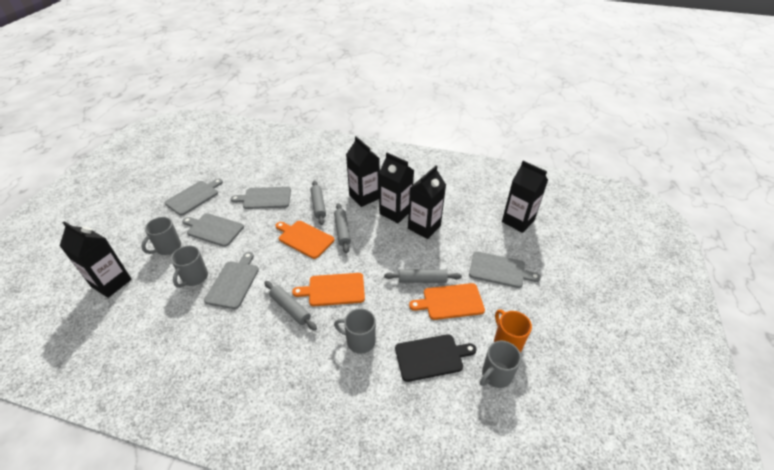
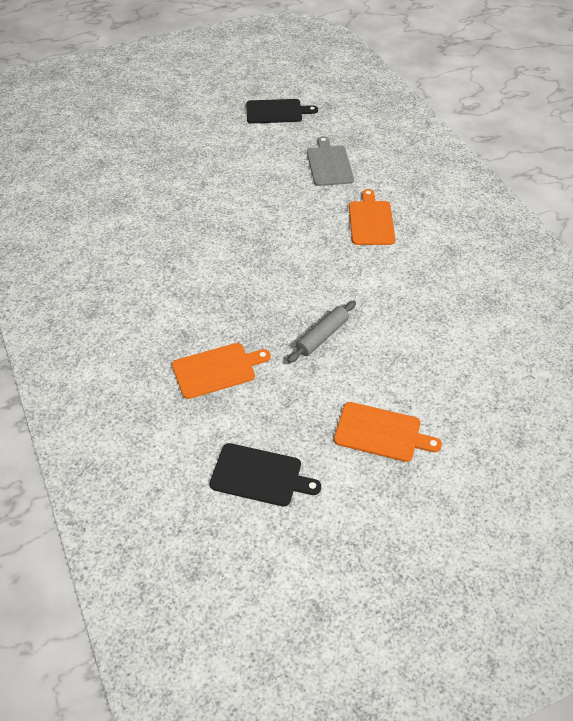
black carton: [60,221,132,298] [346,136,380,207] [379,152,414,223] [408,165,446,239] [502,161,548,233] = 5 -> none = 0
black cutting board: [395,334,477,382] = 1 -> [210,443,321,507] [246,99,318,123] = 2
grey cutting board: [165,178,223,216] [182,213,244,247] [204,252,259,309] [231,187,291,209] [469,251,541,288] = 5 -> [307,136,354,186] = 1
grey mug: [141,217,181,255] [171,246,208,288] [334,308,376,354] [480,341,521,388] = 4 -> none = 0
grey rolling pin: [264,281,317,331] [310,181,326,225] [334,203,351,253] [384,269,462,283] = 4 -> [287,301,356,363] = 1
orange mug: [494,310,532,352] = 1 -> none = 0

